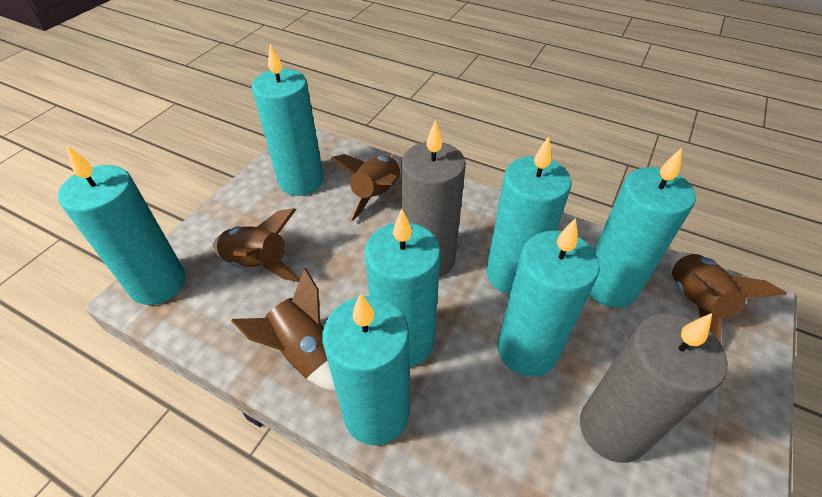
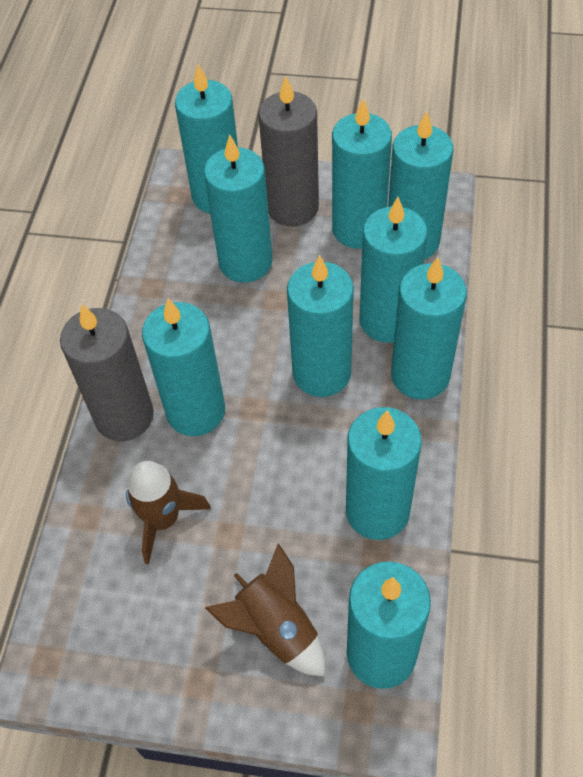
brown rocket: [213,208,300,282] [231,268,336,392] [331,154,400,222] [671,252,787,343] = 4 -> [126,461,211,564] [205,543,325,676] = 2
turquoise candle: [58,146,186,305] [252,44,324,196] [323,293,410,446] [365,209,441,367] [486,136,571,295] [497,218,600,377] [589,148,696,307] = 7 -> [142,298,225,436] [175,64,238,214] [204,134,273,283] [287,255,354,397] [332,99,392,249] [346,407,422,540] [347,561,431,689] [359,197,427,343] [388,111,453,259] [391,257,467,400] = 10

